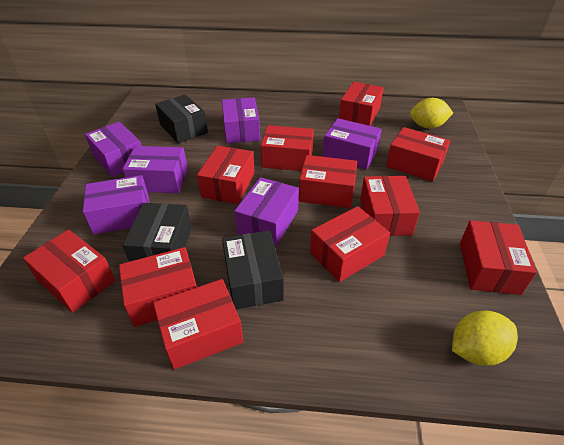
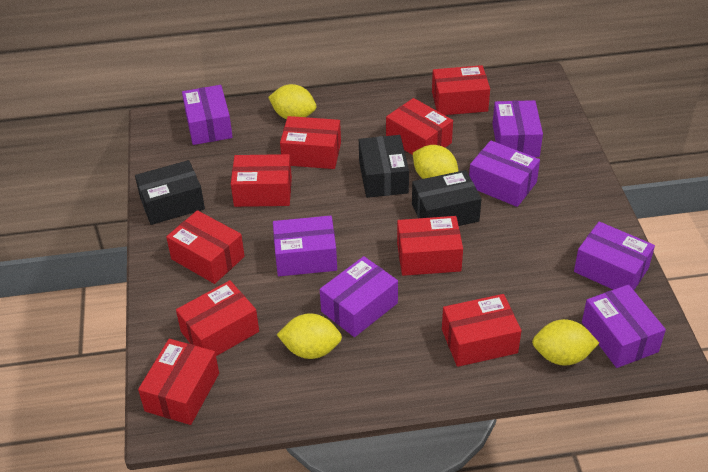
purple box: [83,175,149,235] [85,122,142,177] [122,146,188,193] [222,97,260,144] [235,177,299,246] [323,118,382,170] = 6 -> [182,85,233,145] [273,216,337,276] [320,256,398,337] [469,140,540,207] [493,100,543,157] [574,221,655,290] [582,285,666,368] = 7
red box: [23,229,116,313] [119,247,197,327] [153,279,243,370] [197,146,255,204] [261,125,314,171] [299,155,357,208] [310,206,390,282] [339,82,384,126] [360,176,420,236] [386,127,450,182] [460,220,537,295] = 11 -> [138,339,219,425] [166,210,245,284] [176,280,259,356] [231,154,292,207] [280,116,341,169] [386,98,453,155] [397,216,463,276] [432,65,490,115] [442,294,521,367] = 9
yellow lemon: [410,98,453,129] [452,311,518,366] = 2 -> [268,84,316,119] [277,313,342,359] [413,145,459,179] [532,319,599,366] = 4

